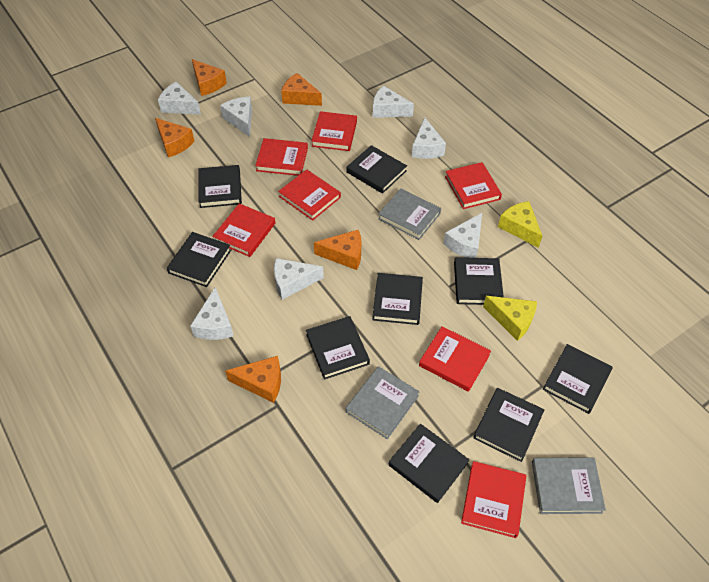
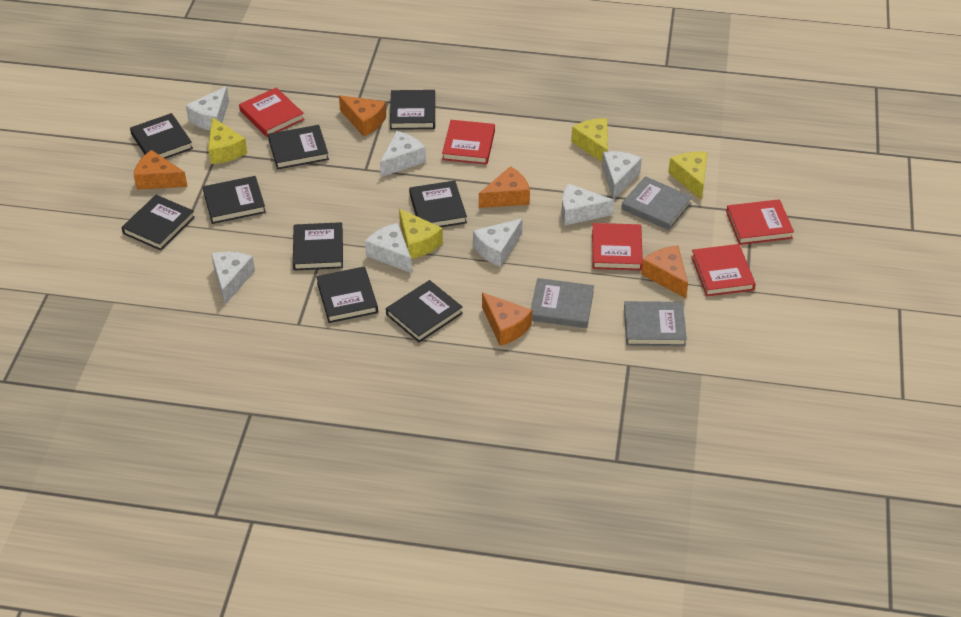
red book: [212,204,275,257] [255,138,308,176] [278,169,341,221] [312,111,357,151] [419,326,491,392] [445,162,502,209] [461,461,526,538] = 7 -> [239,87,304,137] [442,120,495,165] [592,223,643,270] [691,244,756,296] [726,199,794,245] = 5
yellow cheese: [483,296,537,341] [498,201,543,248] = 2 -> [208,117,247,164] [399,209,443,259] [571,118,608,162] [668,151,708,200] = 4

